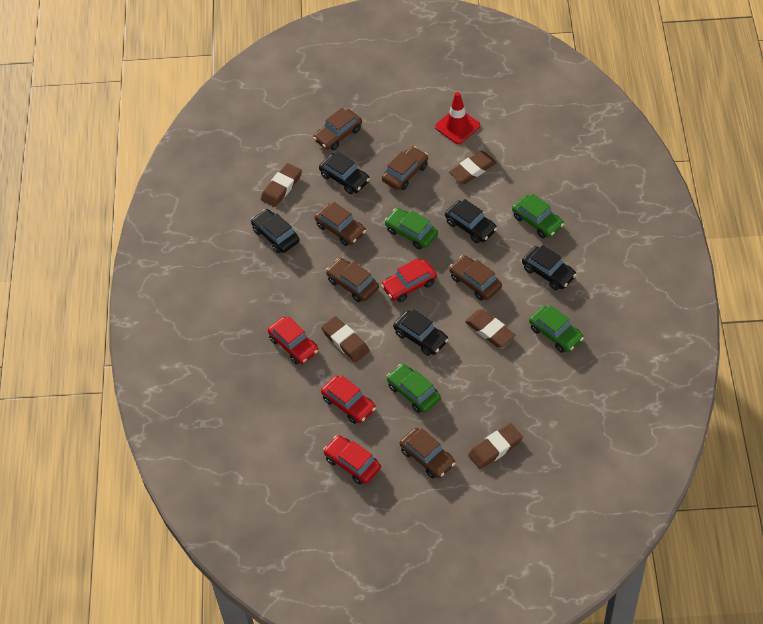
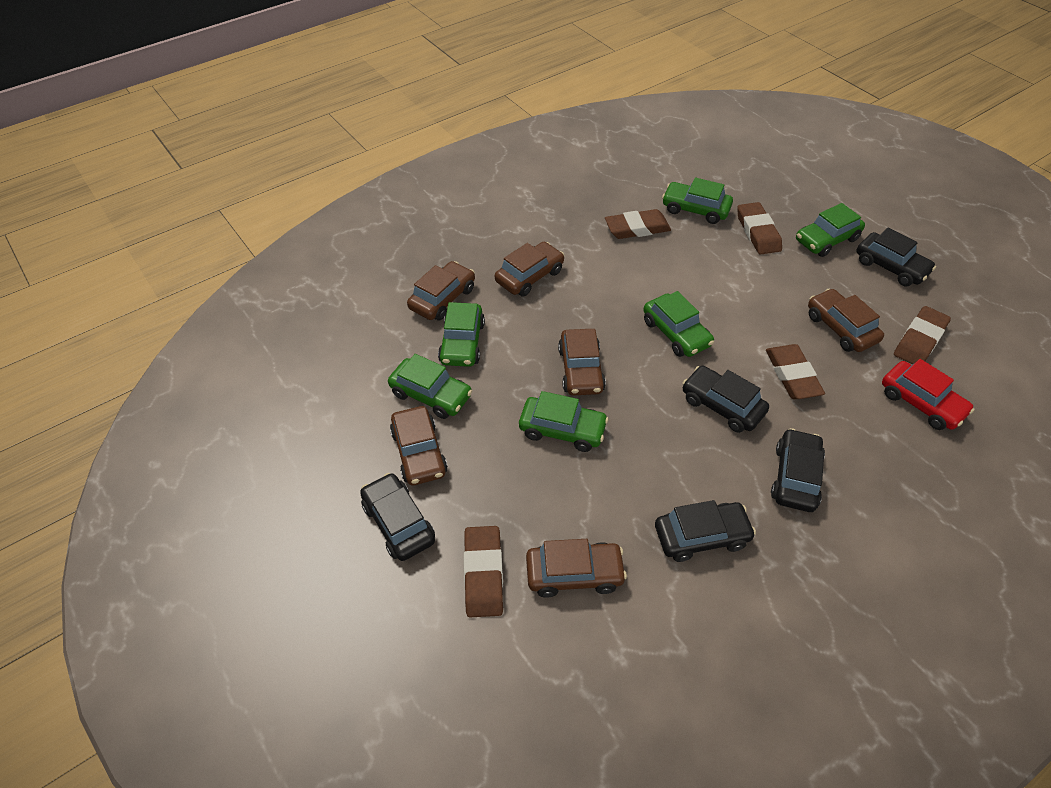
green car: [384,208,438,250] [387,364,441,413] [512,194,564,238] [529,305,584,353] = 4 -> [388,354,472,419] [438,302,485,367] [519,391,609,452] [643,291,714,357] [662,177,733,224] [796,203,865,257] = 6
red car: [268,317,319,364] [321,376,376,424] [323,435,381,484] [381,258,437,302] = 4 -> [882,359,975,430] = 1
red traffic cone: [435,92,480,144] = 1 -> none = 0

